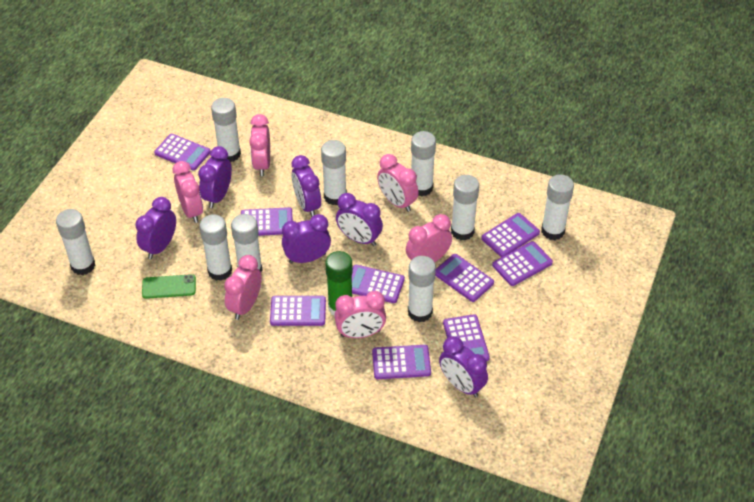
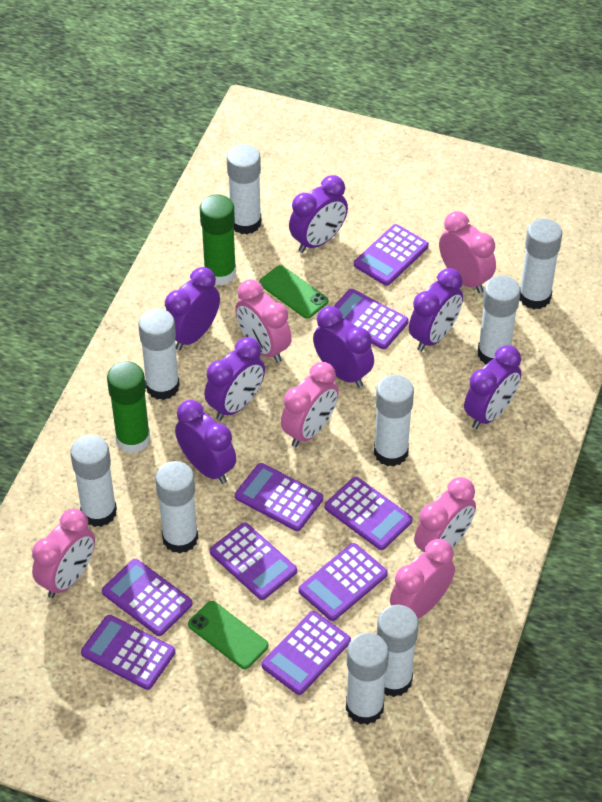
green glue stick: [325,251,353,316] = 1 -> [107,361,150,453] [200,195,236,285] = 2
green phone: [142,274,196,299] = 1 -> [188,601,269,669] [259,265,328,319] = 2
purple clock: [135,197,176,259] [198,146,232,208] [282,214,331,264] [292,155,321,217] [336,193,383,246] [439,336,488,397] = 6 -> [165,267,220,351] [175,400,236,484] [204,337,265,421] [289,175,348,253] [313,306,374,388] [409,268,463,352] [464,345,521,429] = 7

